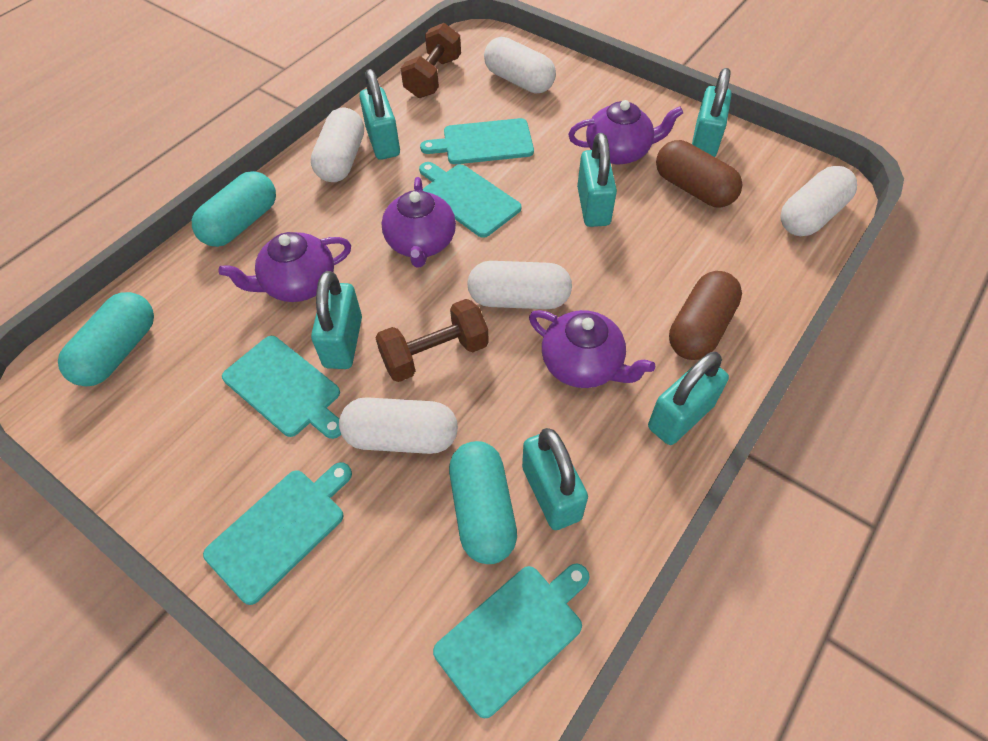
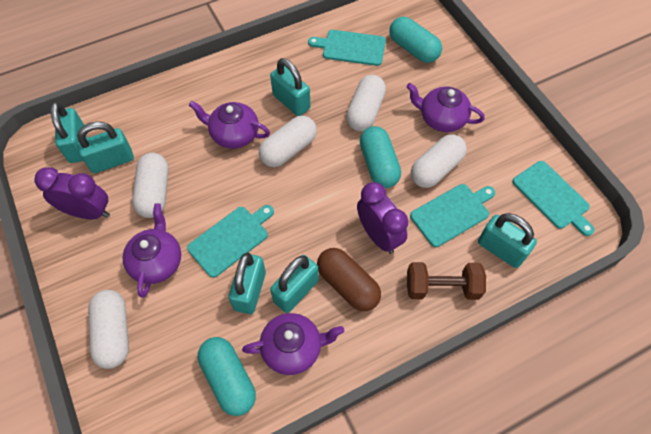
brown capsule: [656,140,742,208] [669,271,742,360] = 2 -> [317,248,381,311] = 1
brown dumbbell: [375,299,489,382] [401,23,461,98] = 2 -> [407,262,486,300] = 1
purple clock: none = 0 -> [34,167,110,219] [357,182,408,254] = 2
turquoise cutting board: [203,462,352,605] [222,336,341,439] [419,162,522,238] [420,118,534,164] [433,564,589,719] = 5 -> [187,205,274,278] [308,30,386,66] [410,184,495,247] [512,161,595,236] = 4

